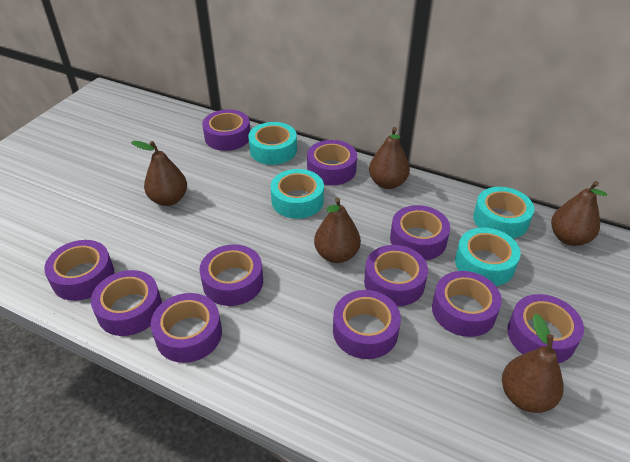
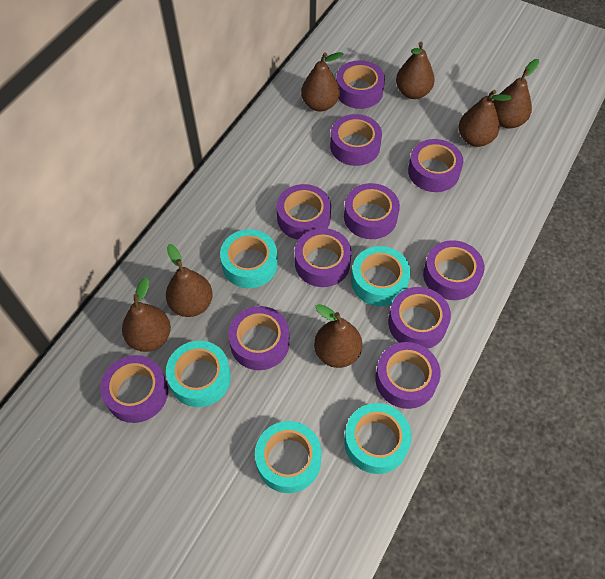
brown pear: [131,141,187,206] [314,197,361,263] [369,127,410,189] [502,314,564,413] [551,181,607,246] = 5 -> [122,277,171,352] [166,244,213,317] [301,52,343,112] [314,304,362,368] [396,42,435,99] [459,90,512,147] [494,59,539,128] = 7
turquoise tape: [248,122,297,165] [270,169,324,219] [455,227,521,286] [473,187,534,238] = 4 -> [166,341,231,407] [220,229,278,288] [255,421,322,493] [344,403,411,474] [351,246,411,306] = 5

